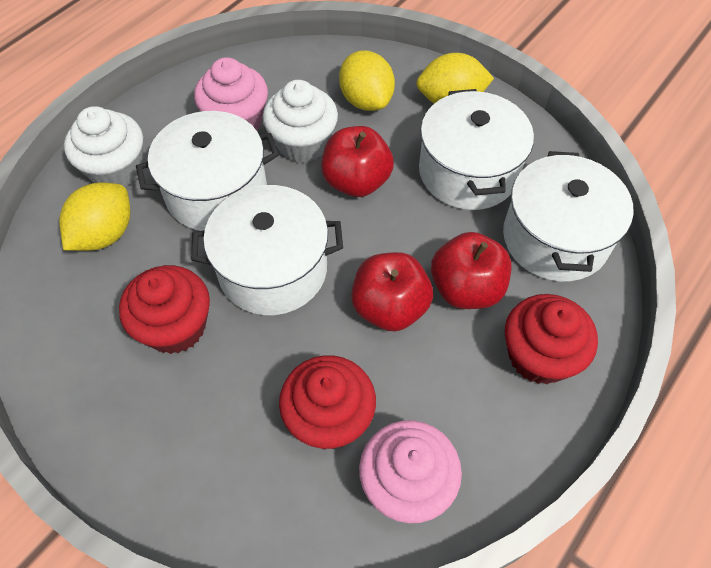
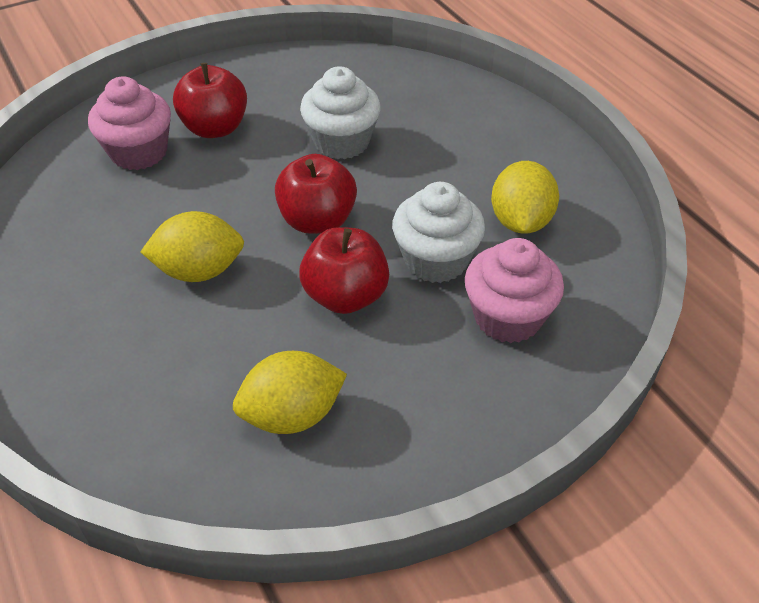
red cupcake: [119,265,210,354] [279,355,376,449] [505,294,598,385] = 3 -> none = 0
white pot: [136,111,279,231] [191,185,343,315] [419,89,534,210] [503,151,634,282] = 4 -> none = 0

